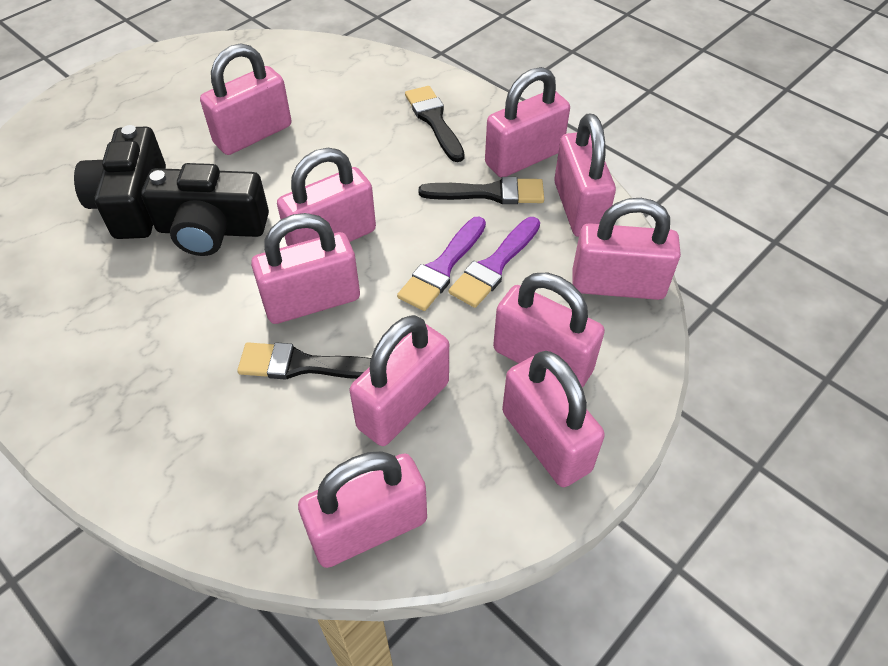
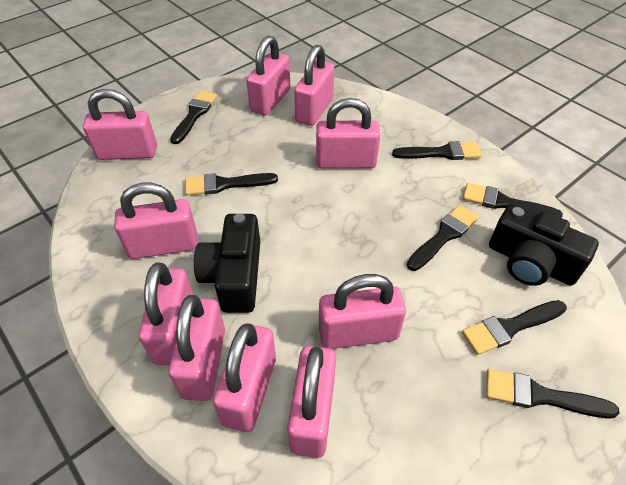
black brush: [237,342,371,379] [405,86,465,162] [419,177,544,204] = 3 -> [170,91,217,144] [185,173,278,196] [392,141,482,160] [407,205,479,271] [462,300,567,355] [463,183,563,218] [486,369,619,418] = 7
purple brush: [397,217,486,311] [449,217,540,308] = 2 -> none = 0

